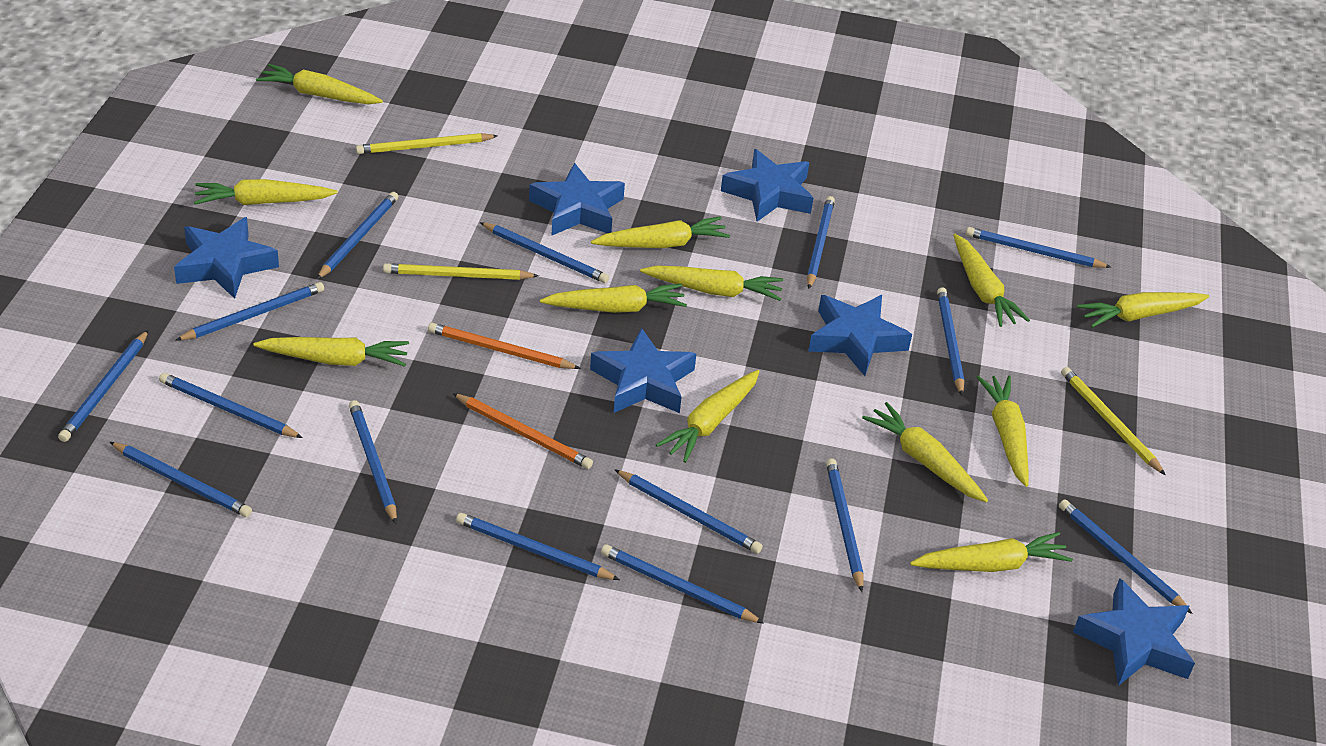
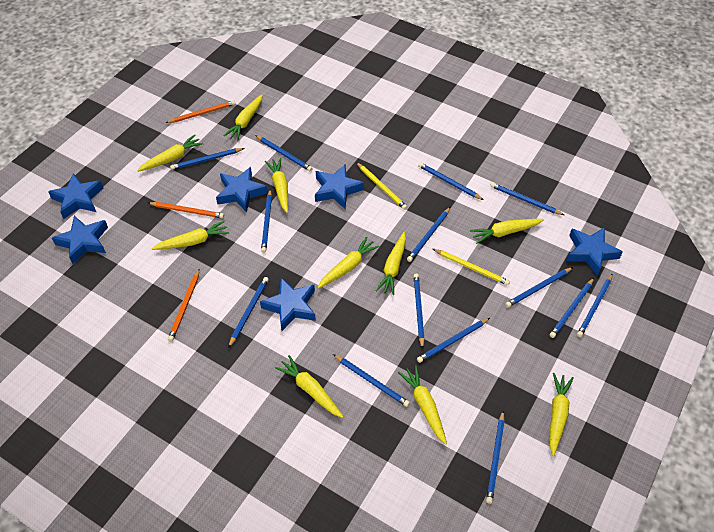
blue pencil: [58,330,149,442] [110,442,252,517] [159,373,303,438] [175,282,324,341] [316,192,398,280] [349,400,397,524] [456,513,620,580] [480,222,609,283] [601,544,763,623] [614,469,762,554] [807,196,835,289] [826,458,864,592] [937,287,964,395] [966,227,1111,268] [1059,499,1193,614] = 15 -> [170,148,245,170] [228,277,269,348] [255,135,312,171] [261,189,272,253] [333,354,410,407] [407,207,450,262] [414,274,425,349] [417,318,490,363] [418,162,484,200] [486,411,505,504] [490,182,564,215] [505,267,573,307] [550,278,594,338] [577,274,613,337] = 14
orange pencil: [428,323,581,369] [452,393,593,469] = 2 -> [149,202,224,218] [166,100,236,123] [168,268,200,341] = 3
yellow carrot: [194,179,338,205] [253,337,409,367] [256,64,383,104] [540,284,687,313] [591,216,730,248] [640,266,783,301] [656,370,759,463] [862,402,988,502] [910,532,1073,572] [953,234,1030,327] [977,376,1029,487] [1077,292,1209,328] = 12 -> [137,135,203,172] [152,220,229,250] [224,94,263,141] [265,158,288,213] [275,355,344,418] [318,237,380,288] [376,232,406,295] [398,365,447,445] [470,219,544,244] [549,373,574,456] = 10
yellow pencil: [356,133,497,154] [383,263,539,280] [1061,367,1165,475] = 3 -> [356,162,407,210] [433,249,510,285] = 2

